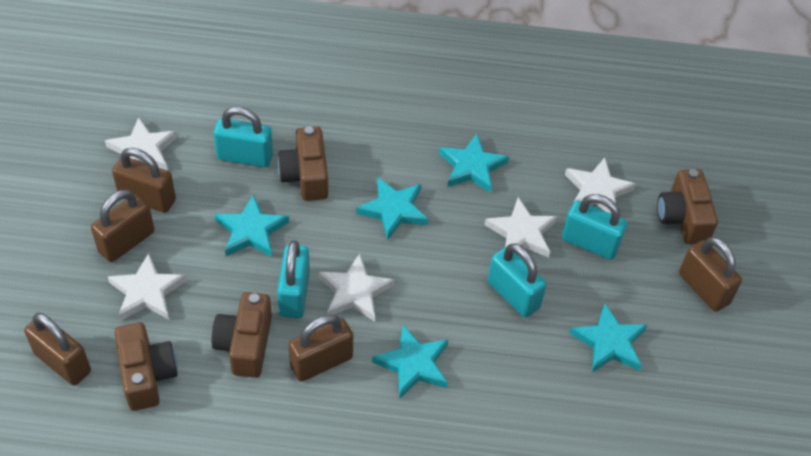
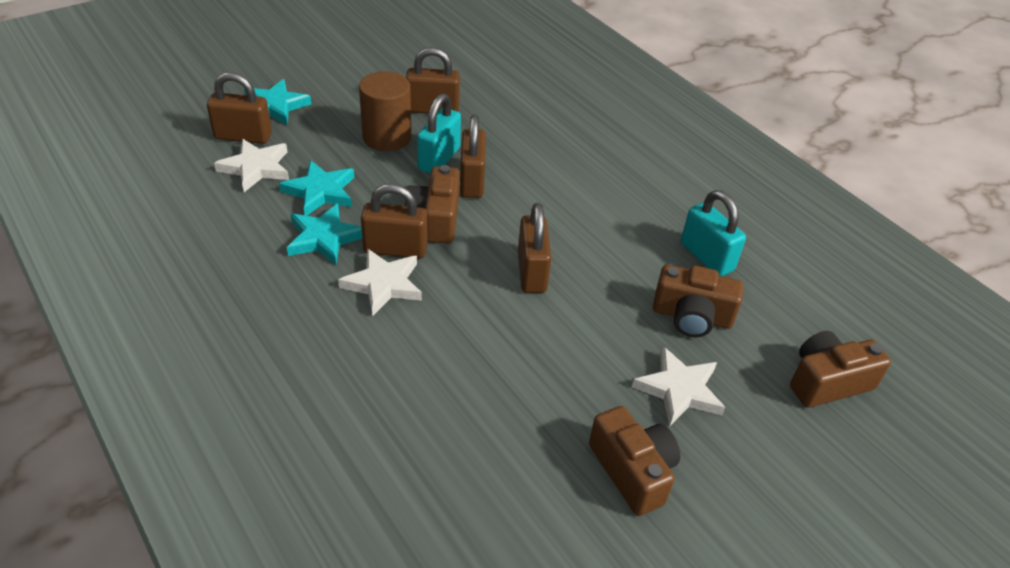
brown cylinder: none = 0 -> [359,71,411,151] = 1
turquoise padlock: [213,107,273,168] [277,240,310,319] [487,243,546,318] [562,194,627,260] = 4 -> [417,93,461,174] [681,190,746,276] = 2
turquoise star: [215,194,289,257] [356,178,428,241] [372,325,449,399] [439,134,509,193] [569,303,647,373] = 5 -> [244,79,311,126] [279,160,354,216] [287,204,362,265] = 3
white star: [105,117,177,171] [108,253,187,321] [319,254,394,322] [485,197,557,258] [565,158,636,213] = 5 -> [214,139,289,192] [338,248,422,317] [632,346,725,427] = 3

